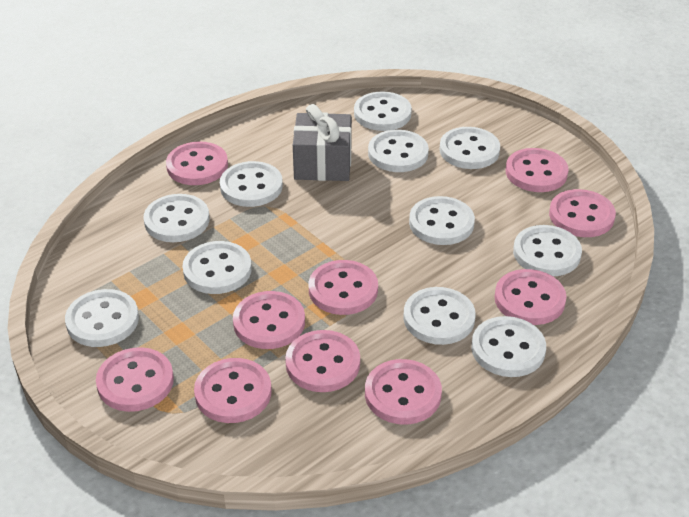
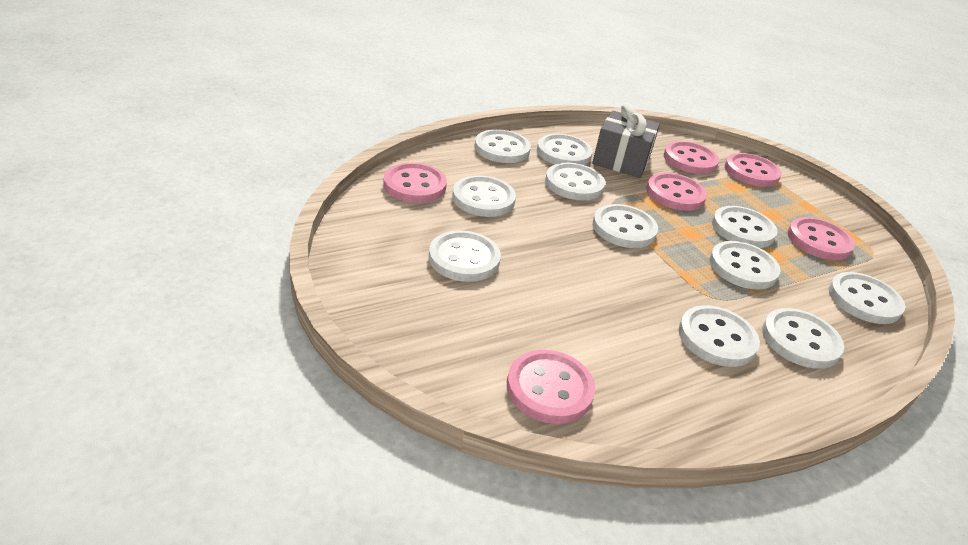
pink button: [96,347,174,412] [166,141,228,185] [194,358,272,423] [233,291,305,349] [285,330,360,392] [309,260,378,315] [365,359,442,425] [495,269,566,325] [506,148,569,192] [549,189,616,237] = 10 -> [383,163,447,203] [507,350,596,424] [646,173,707,211] [664,141,719,174] [725,153,782,187] [787,217,855,260] = 6

